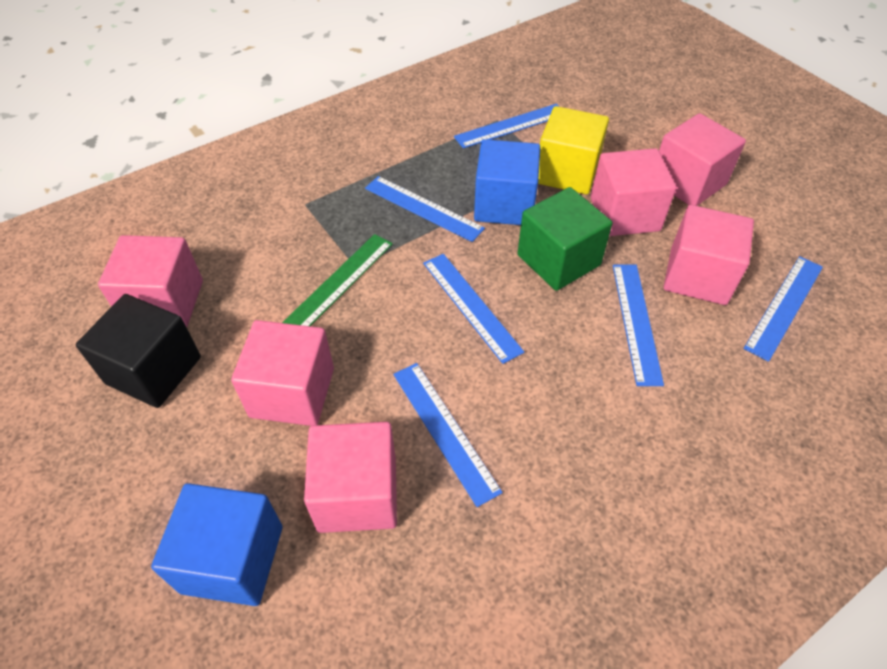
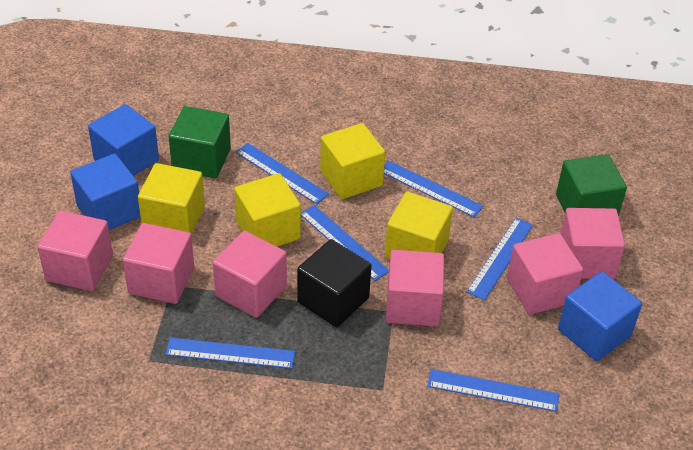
blue cube: [151,483,283,606] [474,139,541,225] = 2 -> [70,154,140,230] [88,104,159,176] [558,271,642,361] = 3
green cube: [517,187,613,291] = 1 -> [169,106,231,178] [556,154,627,217] = 2
green ruler: [282,234,393,326] = 1 -> none = 0
yellow cube: [538,106,609,194] = 1 -> [138,163,205,235] [234,173,301,247] [320,123,385,199] [385,192,453,259] = 4

